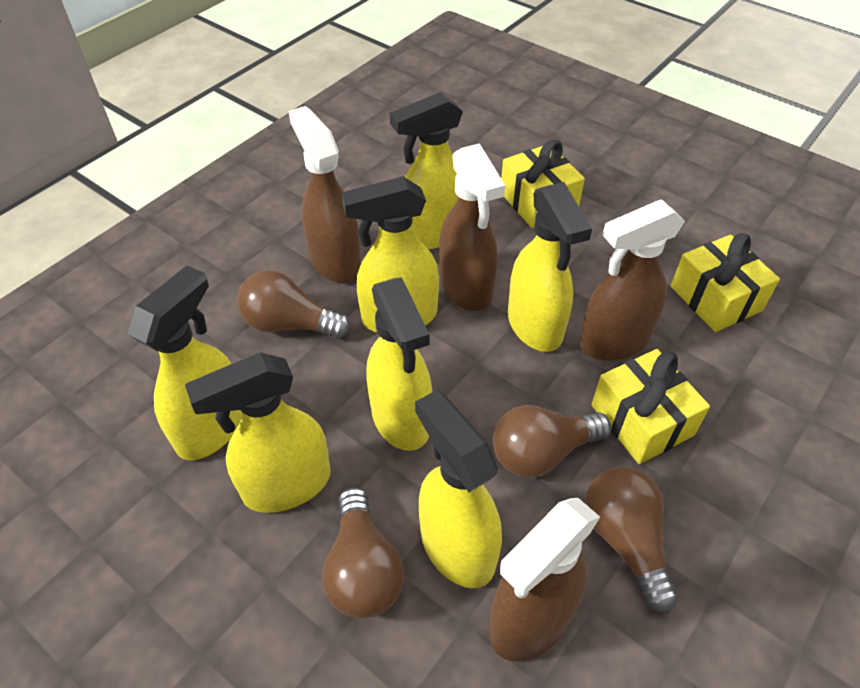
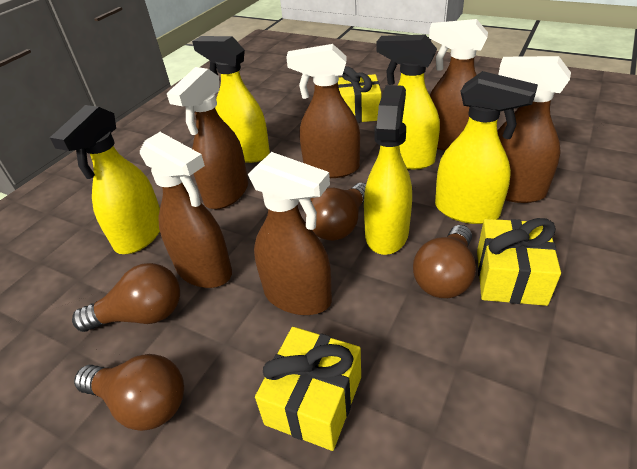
brown spray bottle: [288,106,361,283] [439,143,505,311] [489,498,600,661] [579,199,685,361] = 4 -> [140,132,232,288] [167,67,248,209] [248,152,332,315] [286,44,360,178] [429,19,488,151] [497,56,571,203] = 6
yellow spray bottle: [128,265,242,460] [185,352,331,513] [341,176,439,332] [366,278,432,451] [390,92,463,249] [415,390,502,588] [508,182,592,352] = 7 -> [50,105,160,254] [192,36,270,163] [364,85,412,255] [376,35,440,169] [435,71,538,224] = 5

